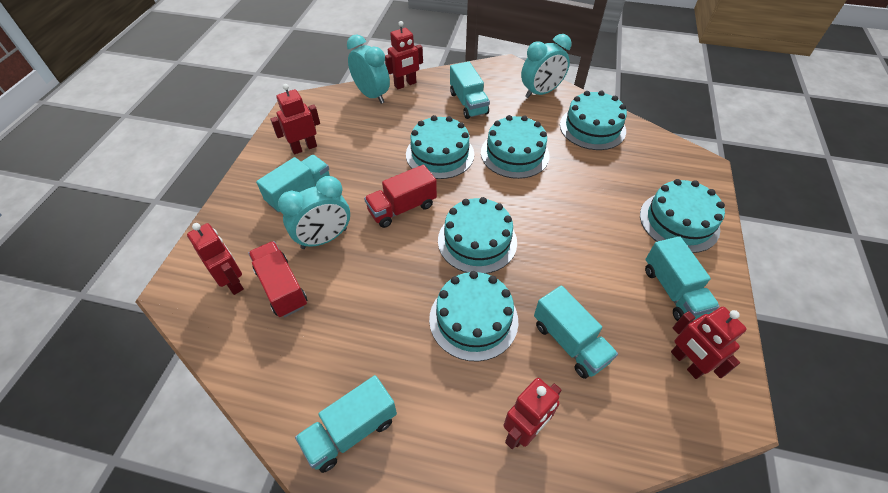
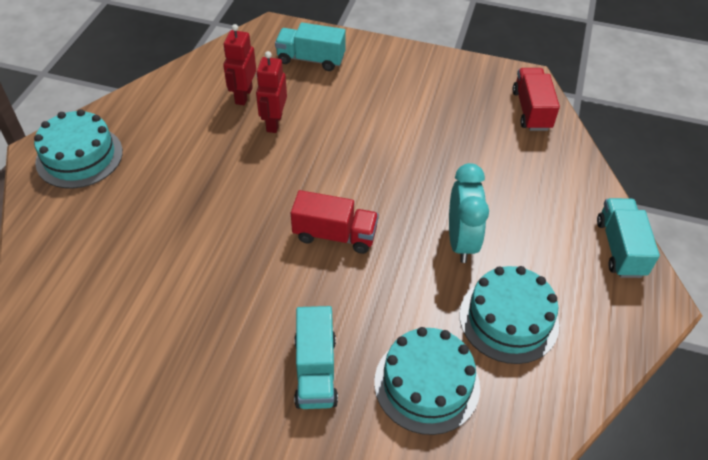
red robot: [187,223,244,295] [270,84,320,155] [385,21,423,89] [503,378,562,449] [671,307,746,379] = 5 -> [223,24,256,105] [256,51,287,133] = 2
turquoise cake: [406,115,474,179] [429,271,518,361] [438,197,517,274] [481,115,550,179] [560,91,627,150] [640,179,725,253] = 6 -> [34,109,123,189] [374,327,480,435] [460,266,559,364] = 3
turquoise clock: [278,176,350,249] [347,34,390,104] [521,34,571,98] = 3 -> [449,163,489,263] = 1
turquoise truck: [256,155,330,213] [295,375,397,473] [450,61,490,119] [534,286,618,379] [645,236,719,321] = 5 -> [275,22,346,71] [294,306,338,409] [597,198,660,278] = 3

